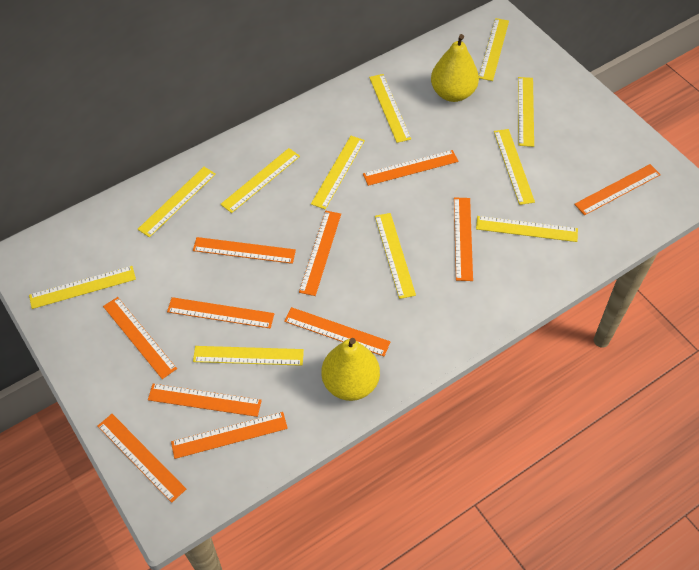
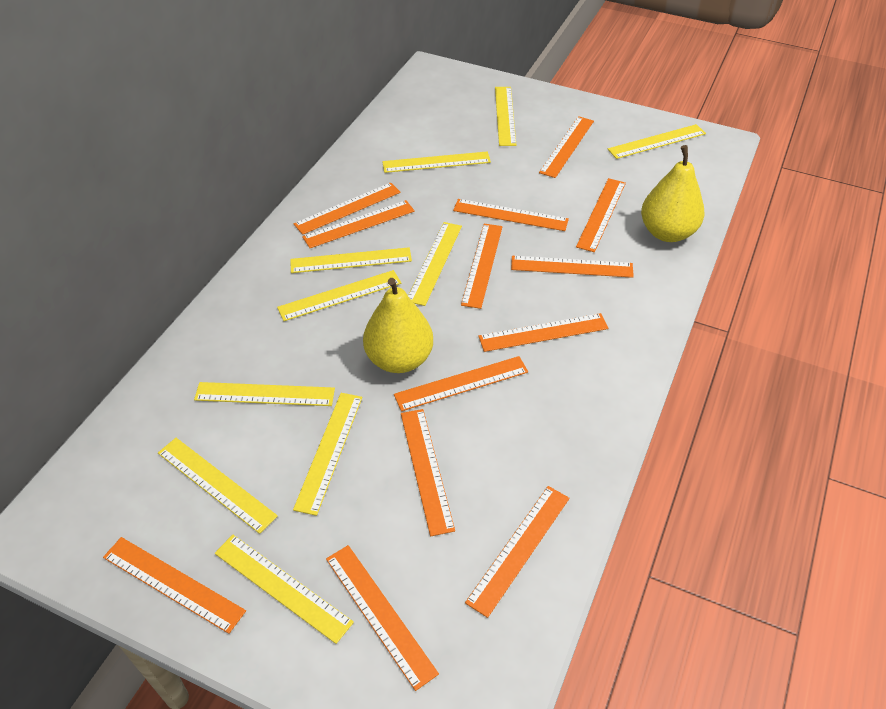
orange ruler: [98,414,186,503] [103,297,177,379] [148,384,262,417] [167,297,274,329] [171,412,288,459] [193,237,296,264] [284,307,391,356] [299,211,341,296] [363,150,458,186] [454,198,473,281] [574,164,661,215] = 11 -> [103,537,246,634] [294,182,401,235] [302,200,415,248] [326,545,439,691] [394,356,528,411] [401,409,455,536] [453,199,569,231] [461,224,503,309] [465,486,570,618] [478,313,609,352] [511,256,634,278] [539,116,594,178] [576,178,626,252] = 13
yellow ruler: [29,266,136,309] [138,167,216,237] [193,346,304,366] [220,148,300,213] [311,136,365,209] [369,74,411,143] [375,213,416,299] [476,216,578,242] [479,18,509,81] [494,129,535,205] [518,77,534,147] = 11 -> [158,438,278,534] [194,382,335,406] [215,535,354,644] [277,270,401,321] [290,247,412,273] [293,393,362,516] [382,151,491,173] [408,222,462,306] [495,87,516,146] [608,124,706,159] = 10

